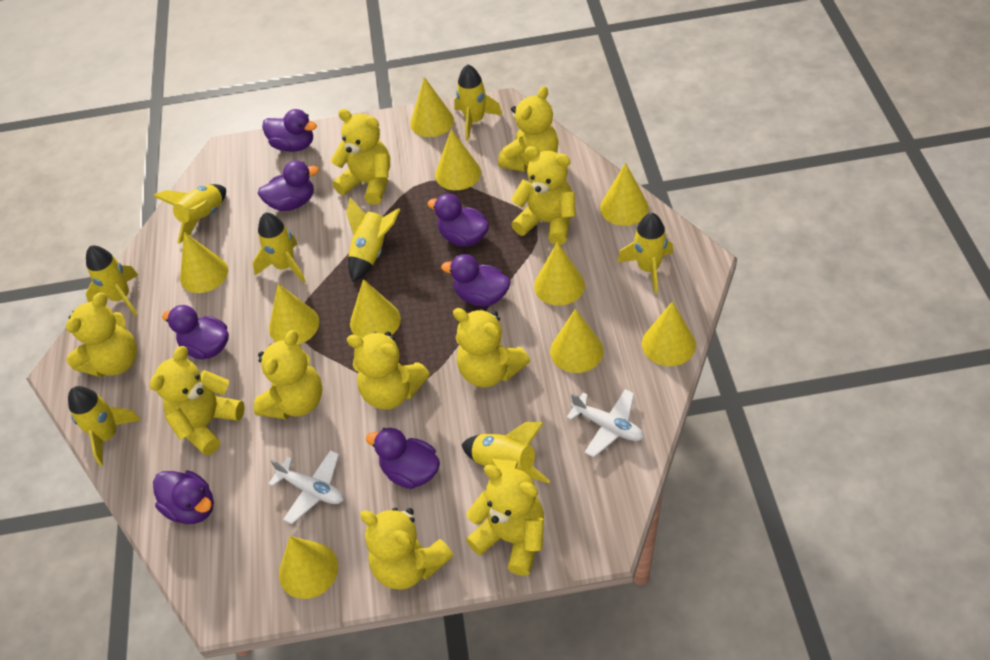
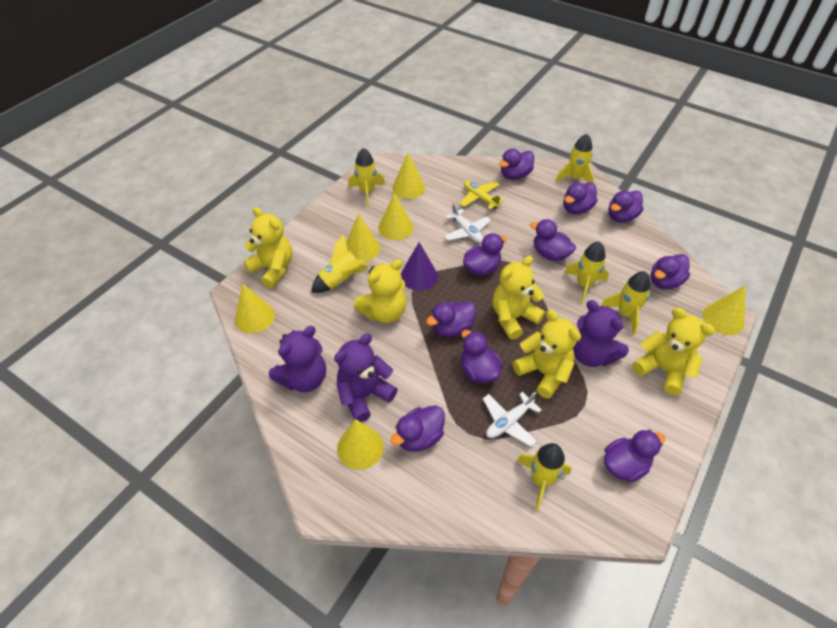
purple cone: none = 0 -> [401,242,438,291] = 1
purple duck: [153,470,214,524] [162,305,229,359] [258,161,319,211] [262,109,317,152] [366,428,440,489] [427,194,489,247] [441,254,510,307] = 7 -> [391,405,445,452] [426,301,476,337] [461,330,503,383] [463,233,507,276] [499,149,534,180] [530,219,576,261] [563,182,598,214] [604,430,665,483] [608,190,644,223] [651,254,690,289] = 10
purple teddy bear: none = 0 -> [269,326,326,392] [334,334,398,422] [573,300,629,367] = 3
yellow cone: [180,232,228,293] [269,284,319,345] [279,536,338,599] [350,279,401,338] [410,77,454,137] [435,129,481,190] [534,242,585,306] [550,309,604,373] [600,163,649,226] [642,301,696,366] = 10 -> [235,284,275,333] [337,419,384,470] [346,214,380,261] [378,193,413,240] [392,153,425,199] [702,285,746,335] = 6
yellow plane: none = 0 -> [460,181,504,210] = 1
yellow rocket: [68,386,141,466] [86,245,138,316] [153,184,226,244] [252,213,306,283] [346,197,400,282] [454,64,502,141] [461,422,550,483] [617,213,673,294] = 8 -> [311,234,370,293] [348,148,385,207] [517,443,571,510] [556,134,594,183] [564,241,609,304] [601,271,650,335] = 6
yellow teddy bear: [66,293,137,377] [150,346,245,456] [253,330,322,420] [331,109,390,205] [347,331,430,410] [360,507,454,590] [453,308,530,388] [466,465,544,576] [498,86,559,172] [511,146,576,245] = 10 -> [244,207,292,288] [354,259,407,323] [493,256,545,340] [513,310,581,399] [632,308,715,395] = 5

